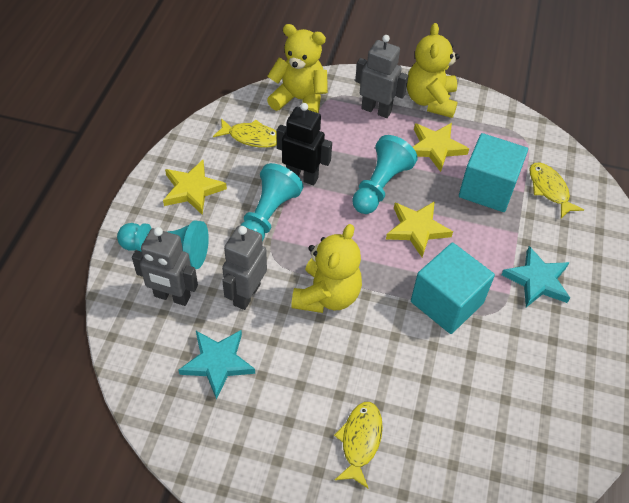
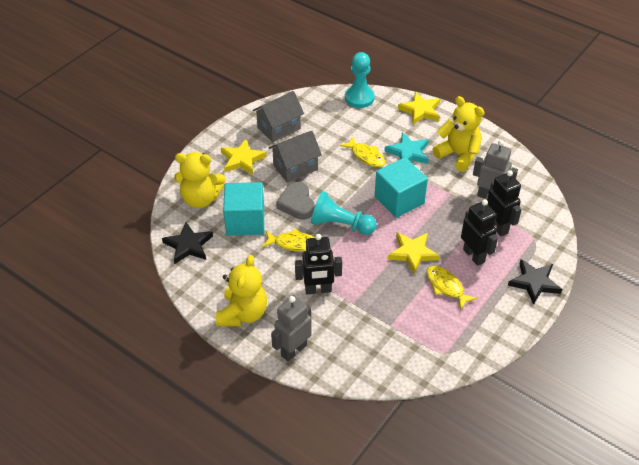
black robot: [277,103,332,185] = 1 -> [295,234,342,294] [461,199,498,266] [487,170,522,236] = 3
black star: none = 0 -> [162,222,213,264] [508,259,562,305] = 2
grey heart: none = 0 -> [276,182,315,220] = 1
grey house: none = 0 -> [253,91,304,143] [269,131,322,183] = 2
grey robot: [132,227,198,306] [222,225,267,310] [355,35,409,118] = 3 -> [271,295,312,361] [473,140,518,199] = 2
turquoise pawn: [117,221,209,269] [240,163,303,242] [352,135,418,214] = 3 -> [311,191,377,235] [345,52,375,108] = 2
turquoise star: [179,330,255,399] [502,246,570,307] = 2 -> [384,132,429,164] = 1

